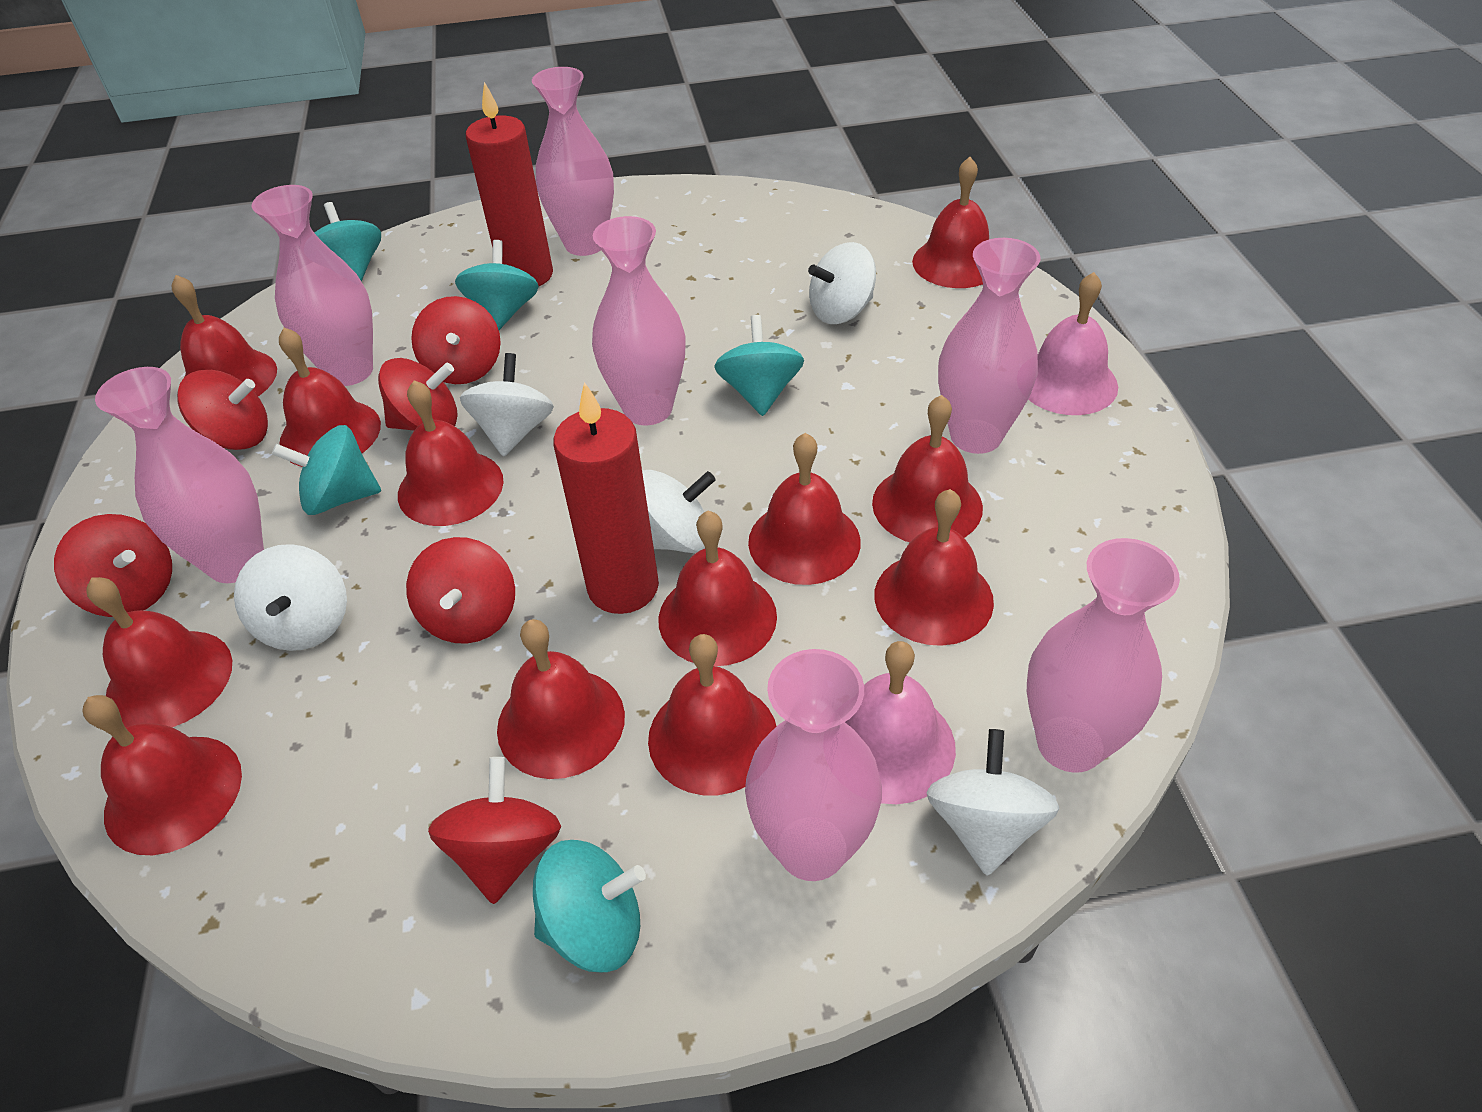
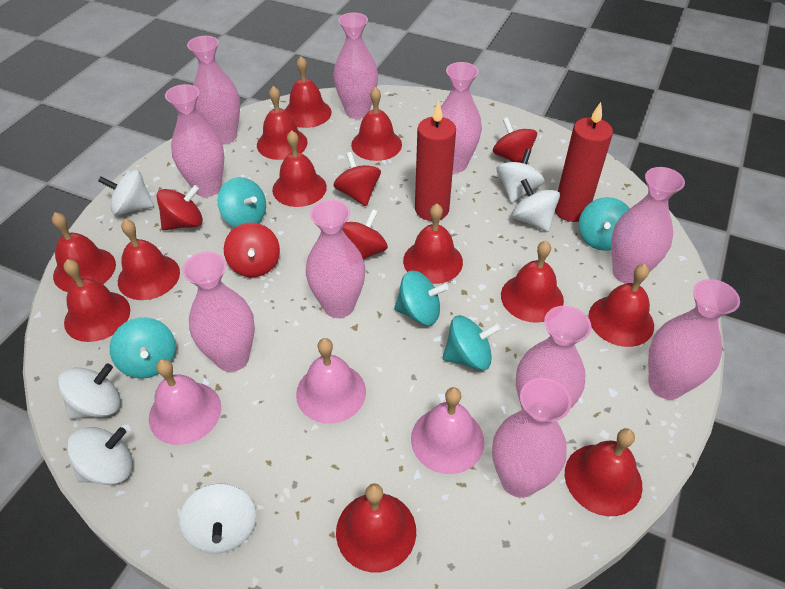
pink bell: [845,641,956,804] [1028,272,1118,415] = 2 -> [149,359,221,445] [296,338,366,424] [411,387,484,474] = 3
pink vase: [95,367,264,583] [252,185,373,386] [532,67,614,256] [592,216,686,425] [745,649,882,881] [938,238,1040,454] [1027,538,1180,773] = 7 -> [165,84,224,197] [182,252,255,372] [187,36,240,144] [306,199,365,318] [333,12,378,119] [441,62,482,173] [492,378,571,498] [516,306,592,410] [611,167,685,284] [648,279,740,400] = 10
red spinning top: [54,514,172,617] [177,370,268,450] [378,358,458,431] [406,537,515,644] [411,296,501,384] [428,757,561,904] = 6 -> [157,185,203,230] [224,223,280,277] [333,152,381,206] [343,209,388,259] [492,117,537,163] = 5
white spinning top: [234,544,347,651] [460,353,554,457] [642,470,716,553] [808,242,876,324] [927,729,1060,876] = 5 -> [58,363,121,419] [67,427,133,485] [98,170,154,215] [179,483,256,554] [497,149,545,203] [512,179,560,232] = 6

